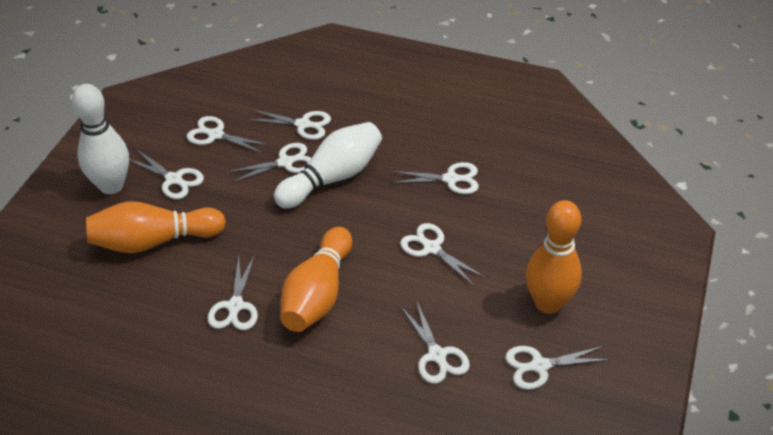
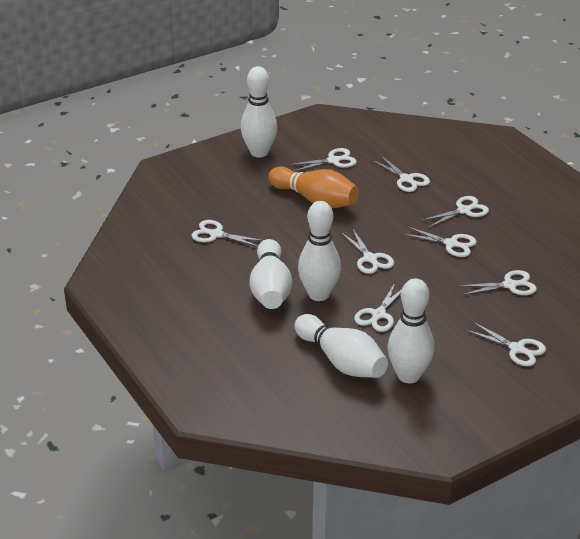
orange bowling pin: [86,201,226,253] [281,227,352,332] [525,200,582,314] = 3 -> [268,166,359,208] = 1
white bowling pin: [72,84,129,194] [274,122,382,209] = 2 -> [240,66,277,157] [249,239,292,309] [294,314,388,378] [298,201,341,301] [388,278,434,383] = 5

